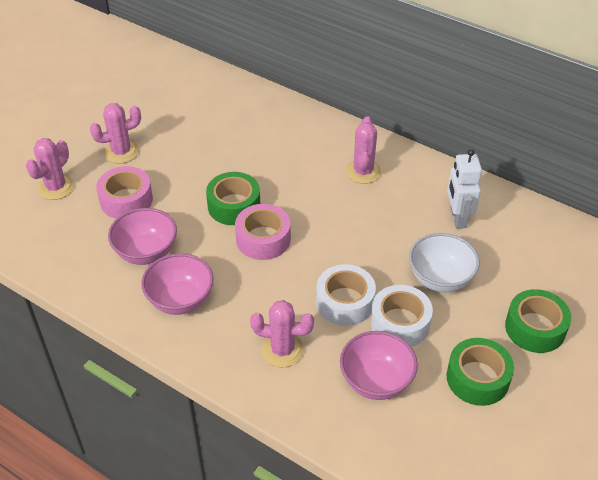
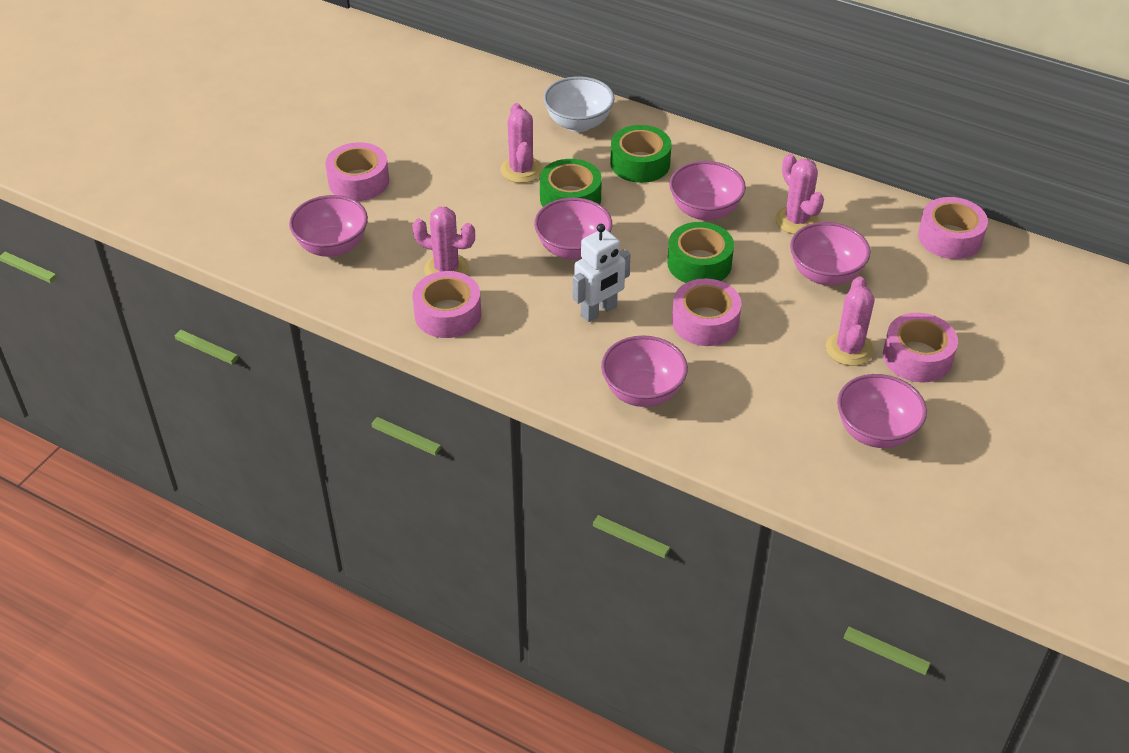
pink bowl: [108,208,177,265] [141,253,214,315] [340,331,418,400] = 3 -> [289,195,368,257] [534,198,612,260] [601,335,688,407] [669,161,746,221] [790,222,870,285] [837,374,927,448] = 6
pink tape: [96,166,153,219] [235,204,291,260] = 2 -> [325,142,389,201] [412,271,481,338] [672,279,742,346] [883,313,958,382] [918,197,988,259] = 5
white tape: [316,264,376,326] [371,285,433,347] = 2 -> none = 0

